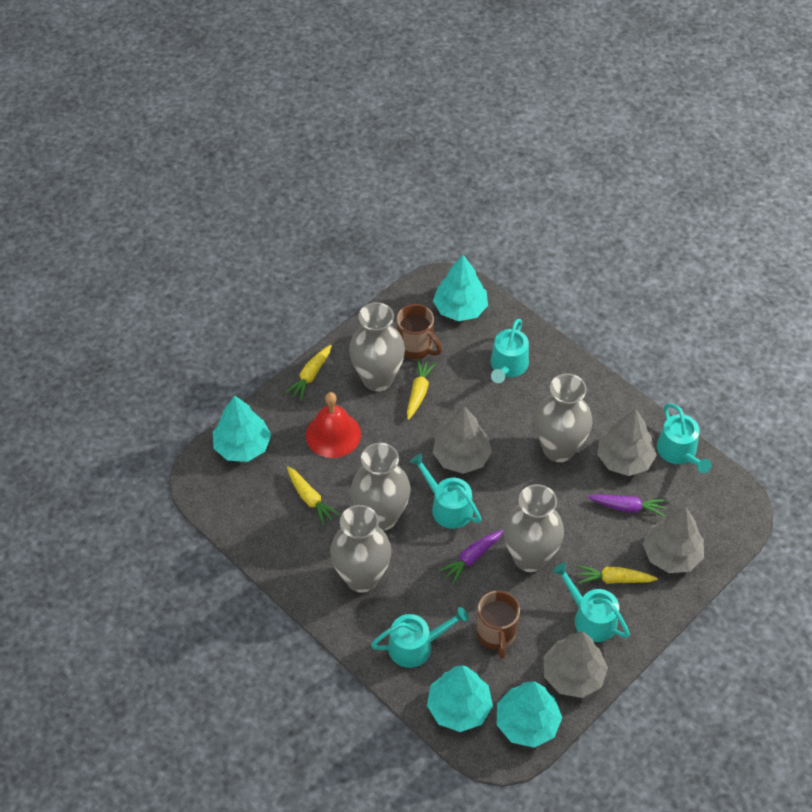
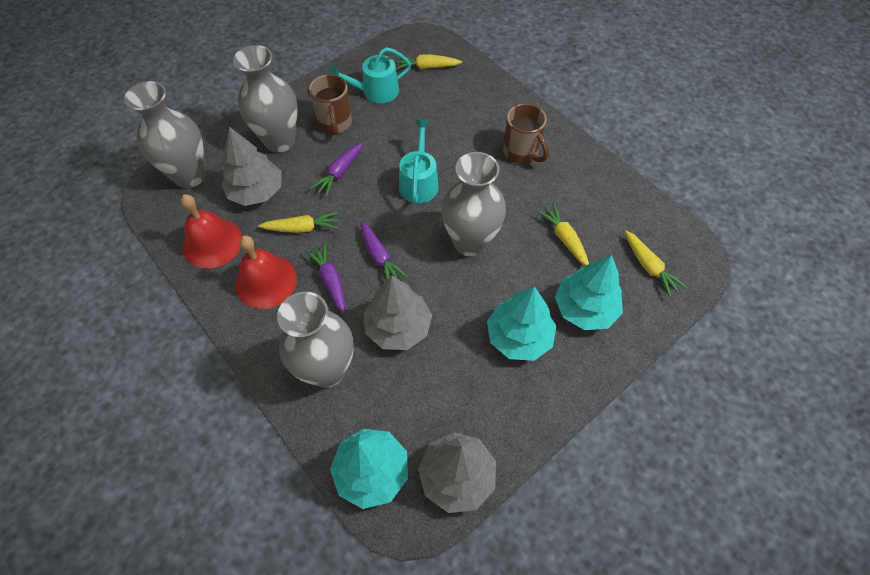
grey tree: [433,406,492,474] [544,631,608,698] [597,409,657,476] [643,507,704,573] = 4 -> [221,127,282,206] [364,276,432,350] [418,432,496,513] = 3
grey vase: [330,505,391,593] [349,302,405,392] [351,443,410,531] [503,484,564,572] [535,374,592,462] = 5 -> [124,81,206,188] [233,45,298,153] [277,291,354,388] [441,152,506,257] = 4
purple carrot: [439,530,503,584] [588,494,666,517] = 2 -> [305,243,345,313] [310,142,363,197] [361,221,408,280] = 3
red bell: [306,392,361,458] = 1 -> [181,194,242,268] [235,235,297,309] = 2
turquoise tree: [213,395,271,462] [427,665,493,732] [433,255,488,321] [497,681,562,748] = 4 -> [330,429,408,509] [487,286,556,361] [555,255,623,330] = 3
turquoise watering can: [371,607,469,668] [410,453,481,529] [491,319,529,383] [553,563,630,642] [657,403,711,473] = 5 -> [328,47,411,103] [399,120,439,203] = 2

